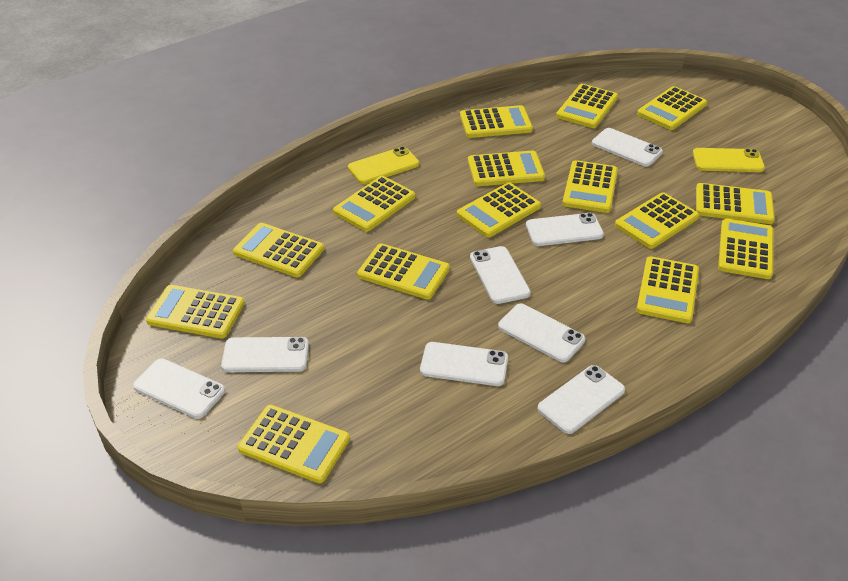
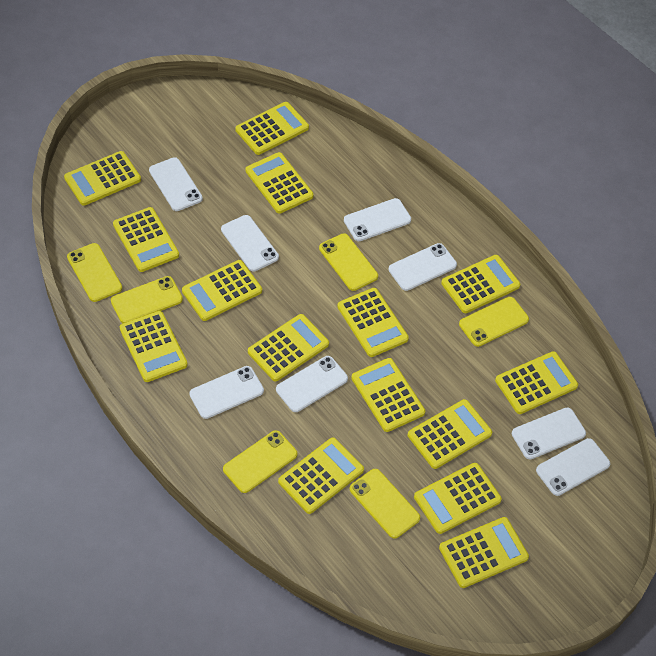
yellow phone: [348,146,419,184] [693,148,765,172] = 2 -> [67,243,122,302] [111,276,183,323] [223,430,297,493] [319,233,378,291] [350,469,420,538] [459,297,529,347] = 6

